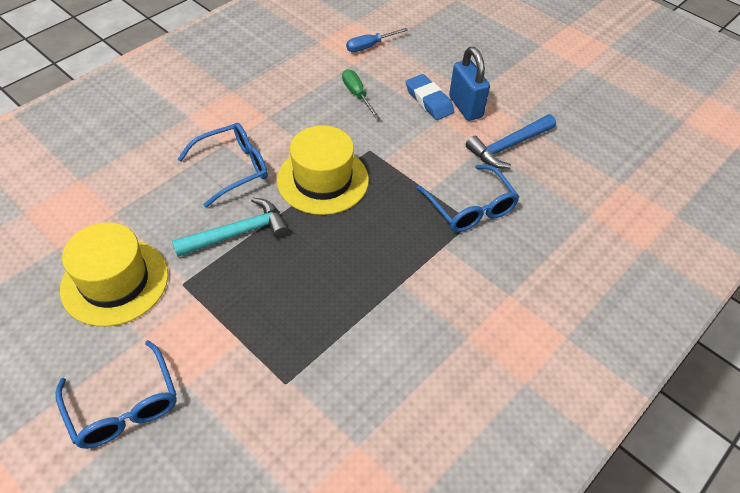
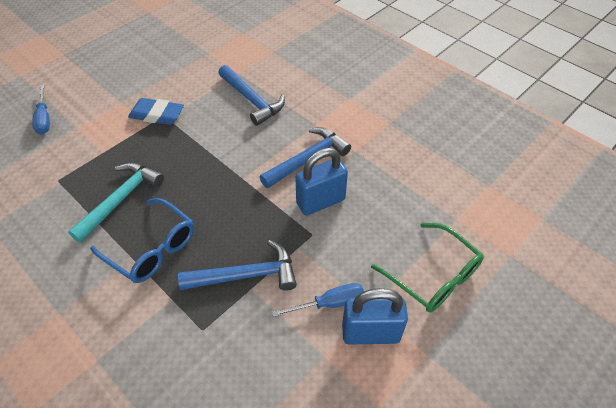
blue glasses: [56,340,177,449] [178,123,268,207] [416,165,519,232] = 3 -> [90,198,194,283] = 1
blue hammer: [466,114,556,168] = 1 -> [178,240,297,291] [218,65,285,126] [260,127,351,188] = 3
blue padlock: [449,47,490,121] = 1 -> [295,148,348,216] [342,288,408,344] = 2
blue screwdriver: [346,28,408,52] = 1 -> [32,85,50,135] [272,283,364,317] = 2
green glasses: none = 0 -> [371,223,484,313] = 1
green screwdriver: [342,69,379,118] = 1 -> none = 0
yellow hat: [60,223,168,327] [277,125,369,215] = 2 -> none = 0

